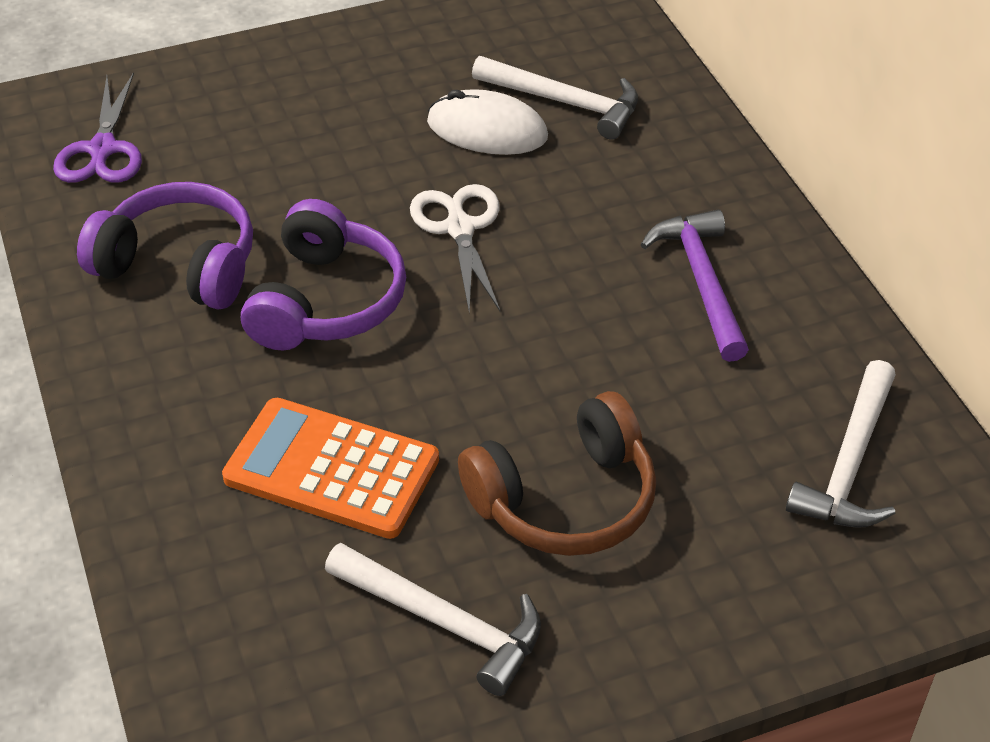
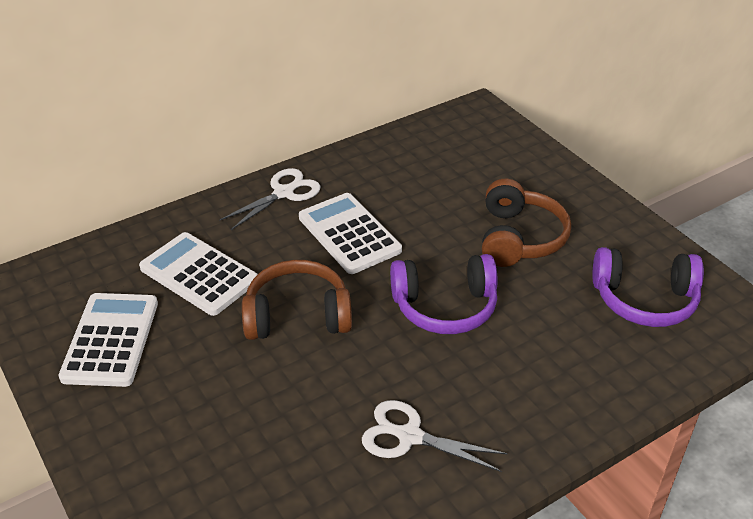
brown headphones: [458,391,656,556] = 1 -> [242,260,352,340] [482,179,571,267] = 2
orange calculator: [222,398,439,539] = 1 -> none = 0
purple hammer: [640,209,749,362] = 1 -> none = 0
purple scissors: [53,72,142,183] = 1 -> none = 0
white calculator: none = 0 -> [59,293,158,387] [139,232,258,316] [299,193,402,274] = 3
white hammer: [325,543,541,696] [472,56,638,140] [786,360,896,528] = 3 -> none = 0
white mouse: [427,89,548,155] = 1 -> none = 0
white scissors: [410,184,500,313] = 1 -> [219,168,321,230] [362,400,508,472] = 2

